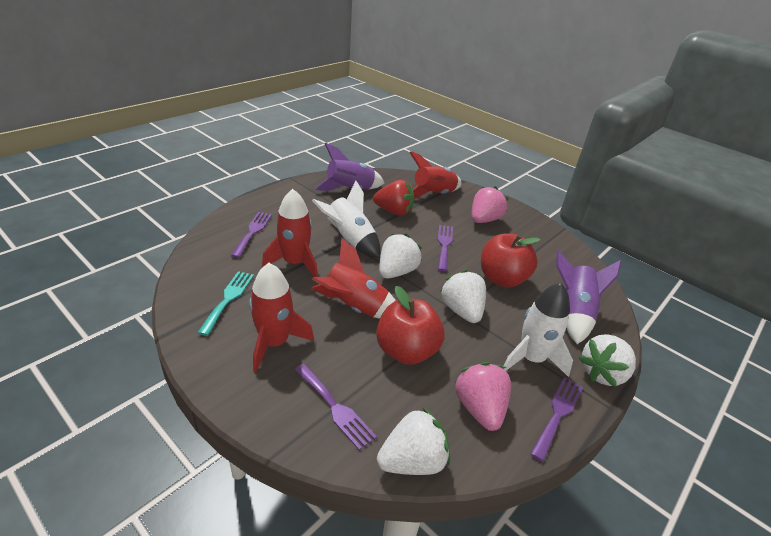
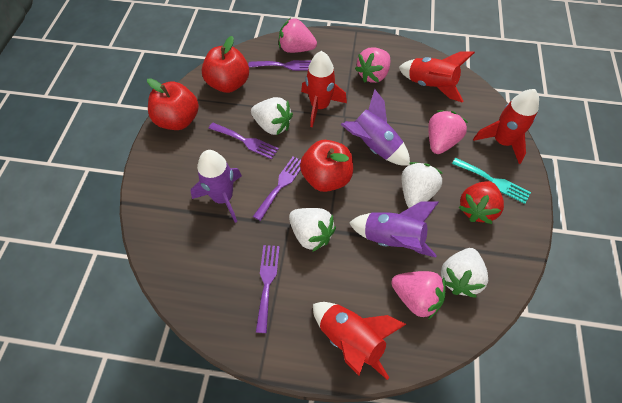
pink strawberry: [455,362,511,431] [472,186,508,223] = 2 -> [279,18,317,53] [355,48,390,83] [391,271,445,320] [428,110,468,154] = 4
purple rocket: [314,143,384,191] [556,250,621,344] = 2 -> [191,150,242,223] [340,89,410,166] [349,201,439,258] = 3
red apple: [376,286,445,365] [481,233,541,288] = 2 -> [147,78,199,130] [202,36,249,93] [300,140,353,192] = 3
white rocket: [312,181,381,258] [504,283,573,377] = 2 -> none = 0

